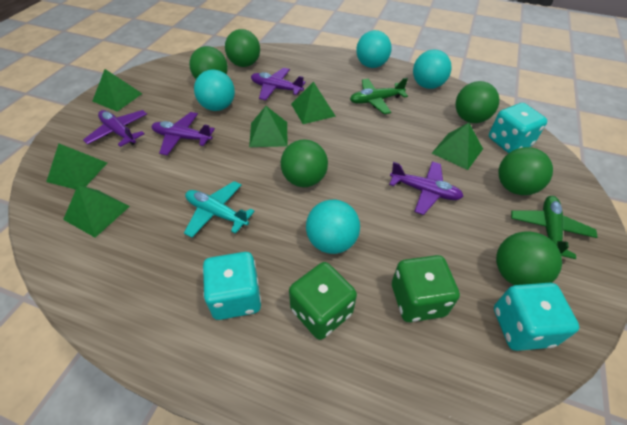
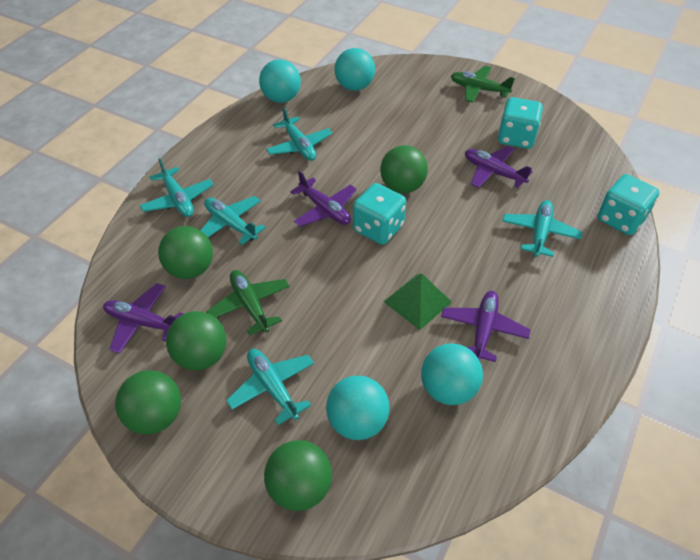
green ball: [189,46,228,79] [225,29,260,67] [281,140,328,187] [456,81,499,123] [496,232,562,285] [498,147,553,195] = 6 -> [115,370,181,434] [158,226,213,279] [166,311,226,370] [264,440,332,511] [380,145,428,193] = 5
green dice: [289,262,357,340] [392,255,460,322] = 2 -> none = 0
green pyramid: [46,144,107,190] [63,185,130,238] [93,69,142,111] [249,106,287,147] [291,82,336,124] [432,123,483,170] = 6 -> [384,273,452,330] = 1
turquoise plane: [184,181,255,238] = 1 -> [140,158,214,217] [200,196,266,245] [226,349,314,425] [266,107,333,161] [503,200,582,257] = 5

